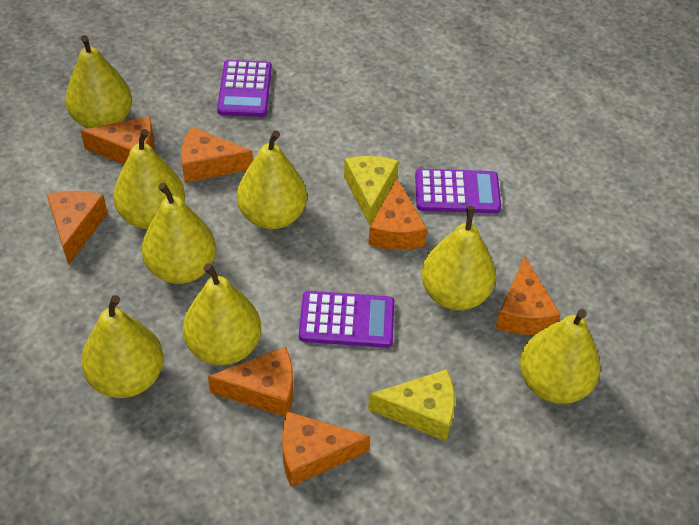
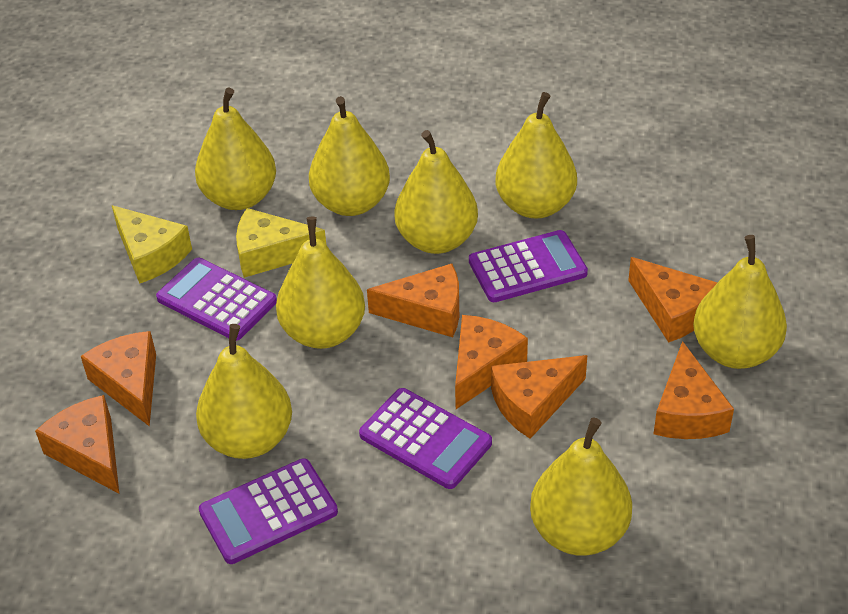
purple calculator: [217,60,272,117] [299,291,394,348] [415,169,501,213] = 3 -> [156,258,277,341] [199,458,338,564] [359,388,492,489] [469,230,588,302] = 4

